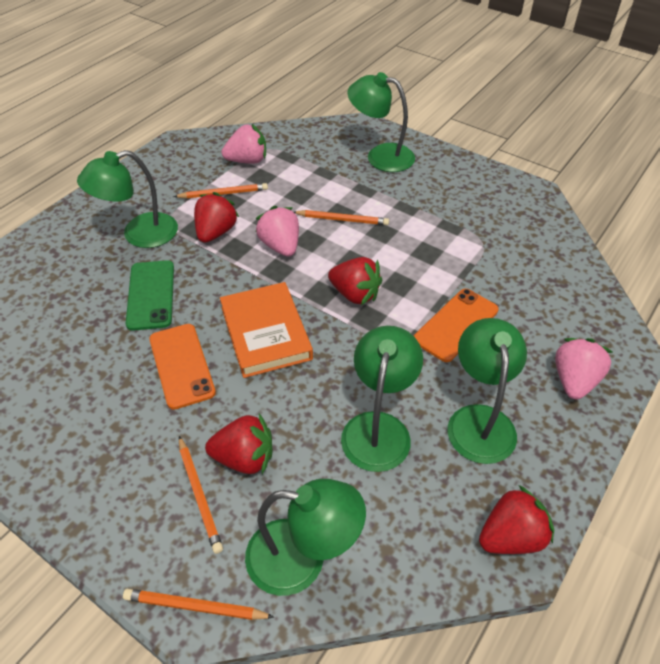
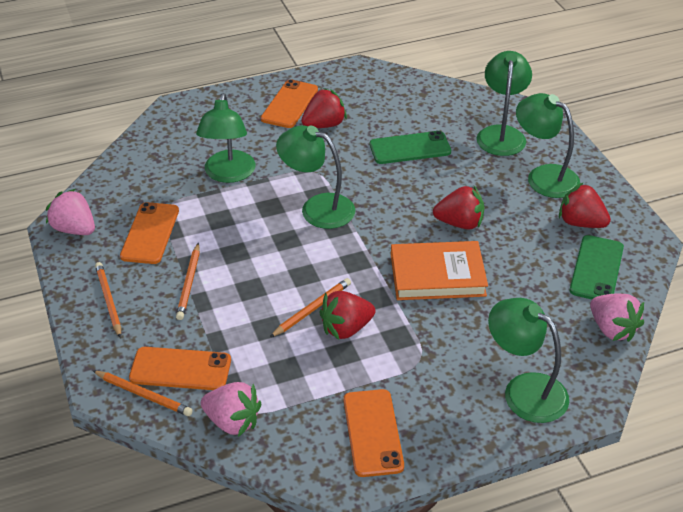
green phone: [126,260,174,331] = 1 -> [370,131,451,164] [570,235,624,299] = 2
orange phone: [149,324,216,410] [414,289,499,362] = 2 -> [120,202,179,264] [129,347,231,390] [261,79,318,128] [344,389,404,477] = 4

